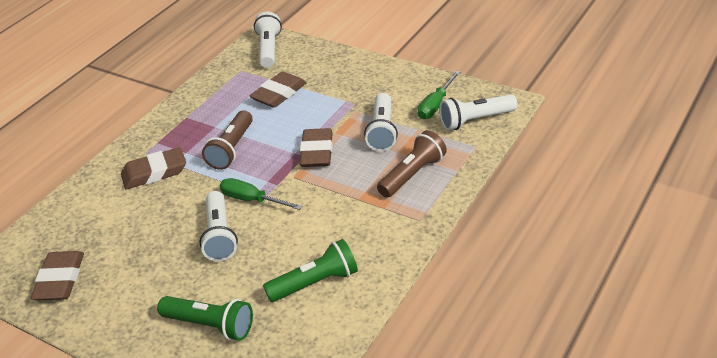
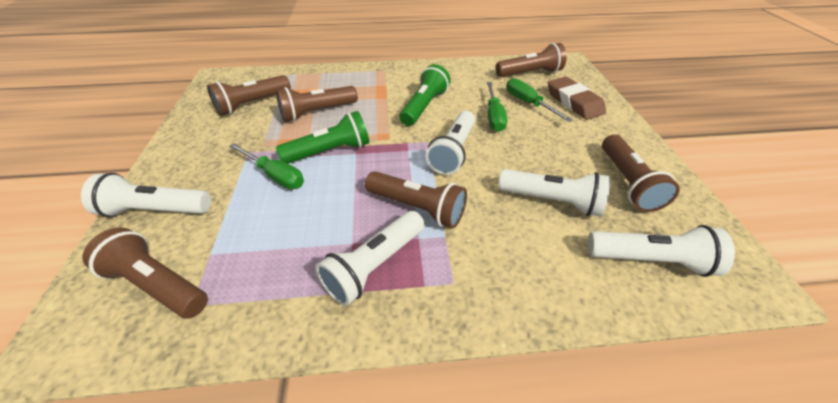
brown eraser: [31,251,84,300] [121,147,186,189] [250,71,307,108] [299,128,333,167] = 4 -> [548,77,606,120] = 1
brown flashlight: [202,110,253,170] [377,130,447,198] = 2 -> [82,228,208,318] [207,75,291,116] [276,86,358,122] [365,171,467,228] [496,43,567,77] [602,135,680,212] = 6
green screwdriver: [220,178,302,210] [417,71,460,119] = 2 -> [229,143,304,189] [487,82,507,132] [506,78,573,122] = 3
white flashlight: [199,191,238,262] [254,12,282,68] [364,93,398,151] [439,94,518,130] = 4 -> [81,173,211,217] [315,211,424,306] [426,111,475,175] [498,169,611,217] [587,225,735,277] = 5

